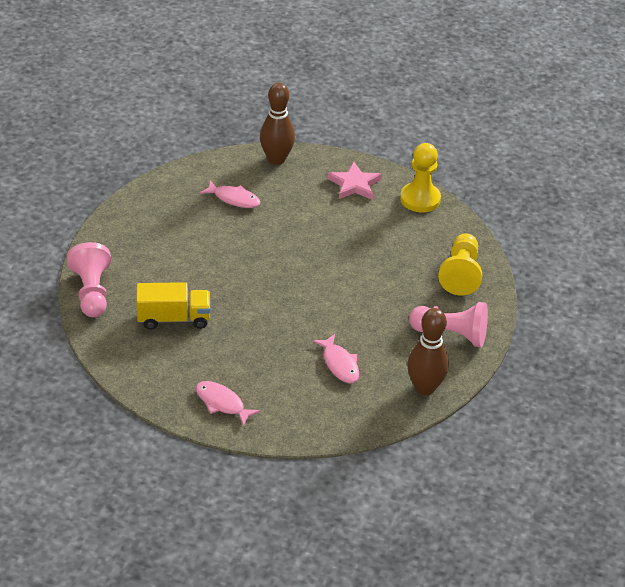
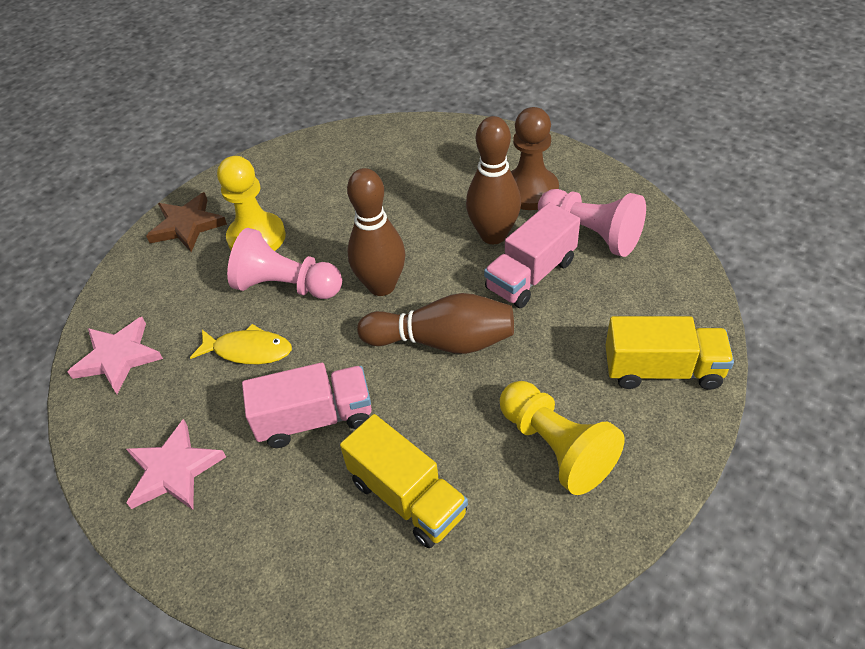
brown bowling pin: [260,82,295,165] [407,308,449,395] = 2 -> [347,168,405,296] [357,293,514,354] [466,116,521,244] = 3
brown pawn: none = 0 -> [511,107,559,210] = 1
brown star: none = 0 -> [146,192,227,252] = 1
pink fish: [196,381,260,427] [200,180,261,208] [313,334,359,383] = 3 -> none = 0
pink star: [327,162,382,200] = 1 -> [67,317,163,394] [126,419,226,510] = 2
pink truck: none = 0 -> [242,362,372,448] [484,202,580,308] = 2
yellow fish: none = 0 -> [190,324,292,364] = 1
yellow truck: [136,282,210,330] = 1 -> [340,414,468,548] [606,316,734,390] = 2

